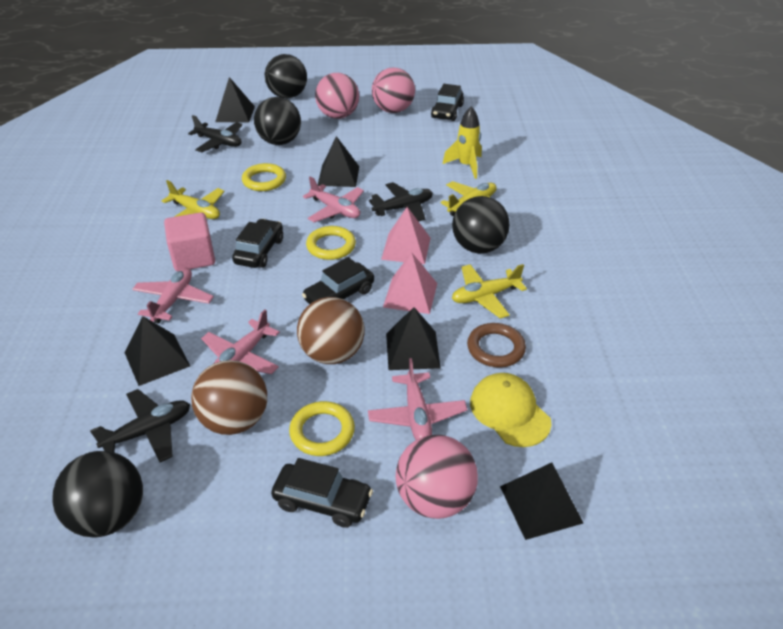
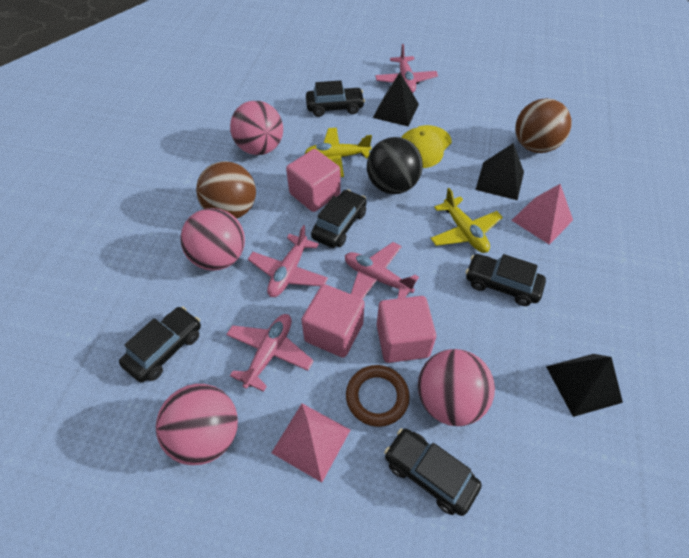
black ball: [52,451,143,538] [254,97,301,145] [265,54,307,98] [452,196,510,254] = 4 -> [367,137,423,194] = 1
black car: [232,219,283,268] [271,458,373,528] [302,257,374,304] [431,84,464,121] = 4 -> [119,306,201,383] [306,80,365,117] [311,189,367,248] [384,428,482,516] [465,254,546,306] = 5
black plane: [90,389,190,462] [188,115,242,152] [369,182,433,222] = 3 -> none = 0
black pyramid: [125,316,190,386] [215,77,255,123] [318,136,359,187] [386,307,441,370] [500,462,583,540] = 5 -> [373,73,419,126] [475,143,524,200] [546,354,623,417] = 3
pink ball: [315,73,359,119] [372,67,415,113] [396,435,478,519] = 3 -> [156,384,238,465] [180,208,245,271] [230,101,283,155] [418,349,495,426] = 4
pink cube: [164,212,215,271] = 1 -> [286,149,341,212] [301,284,365,358] [377,296,436,363] = 3
yellow plane: [161,180,225,219] [441,181,497,216] [452,264,527,319] = 3 -> [305,128,372,177] [430,188,503,253] = 2
yellow ring: [242,163,286,191] [289,401,355,456] [306,226,356,260] = 3 -> none = 0
yellow rocket: [443,106,482,179] = 1 -> none = 0

